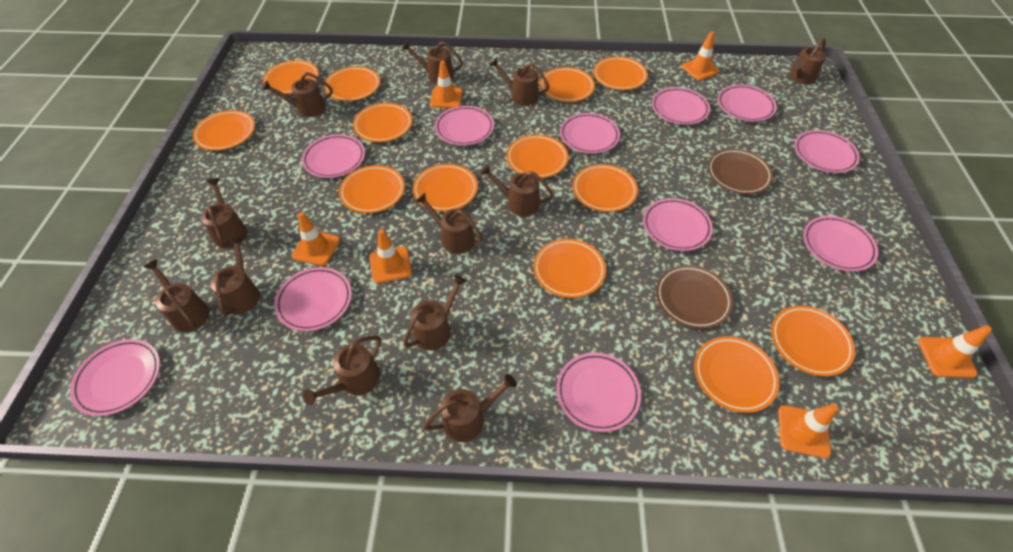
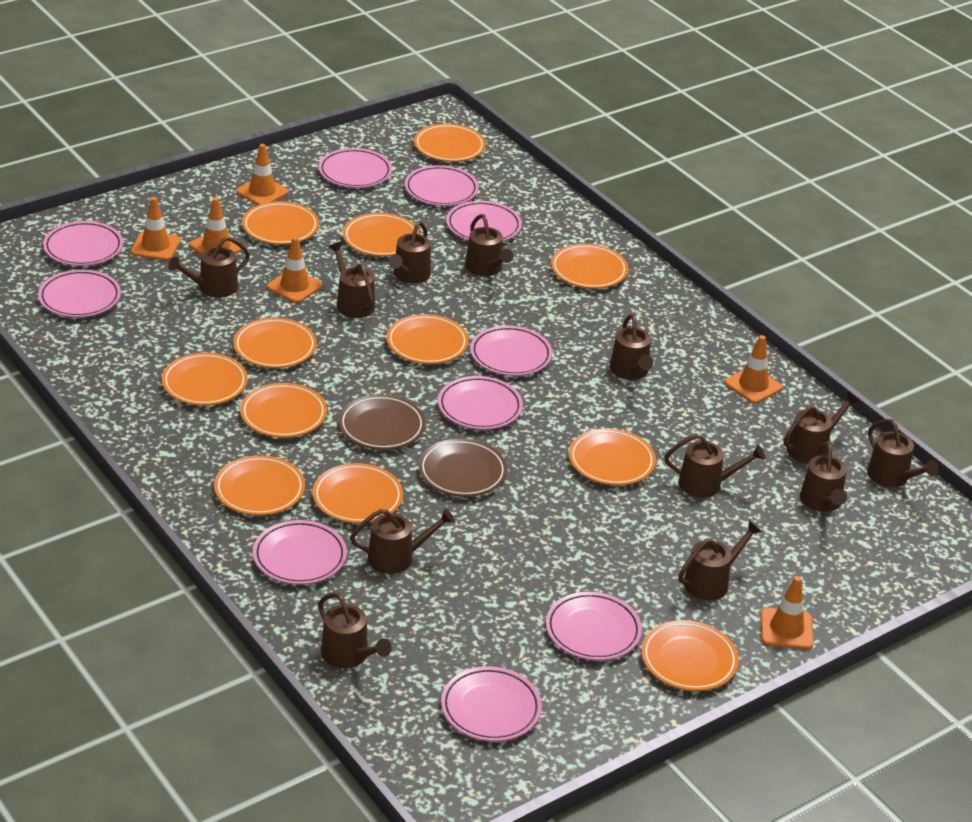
orange plate: [193,110,255,151] [263,60,319,94] [324,66,380,101] [339,165,405,213] [353,103,412,142] [413,164,478,212] [506,135,568,178] [533,239,606,298] [539,67,595,102] [573,164,638,212] [593,57,648,90] [694,336,780,413] [771,306,855,377] = 13 -> [162,353,248,406] [214,455,305,515] [233,318,317,368] [240,383,327,438] [242,201,319,245] [313,463,403,523] [343,213,419,256] [387,314,469,364] [414,124,485,162] [551,244,628,289] [569,428,656,485] [641,620,739,691] = 12
pink plate: [70,339,160,416] [274,267,352,331] [302,134,365,178] [435,106,494,146] [556,353,641,432] [560,113,620,154] [643,198,713,251] [652,87,710,125] [717,85,777,122] [794,130,860,173] [803,216,878,272] = 11 -> [38,270,121,318] [43,221,123,266] [253,520,347,585] [319,148,392,188] [405,165,479,206] [438,376,523,430] [441,667,542,741] [446,201,522,241] [470,326,552,376] [546,592,642,660] = 10

